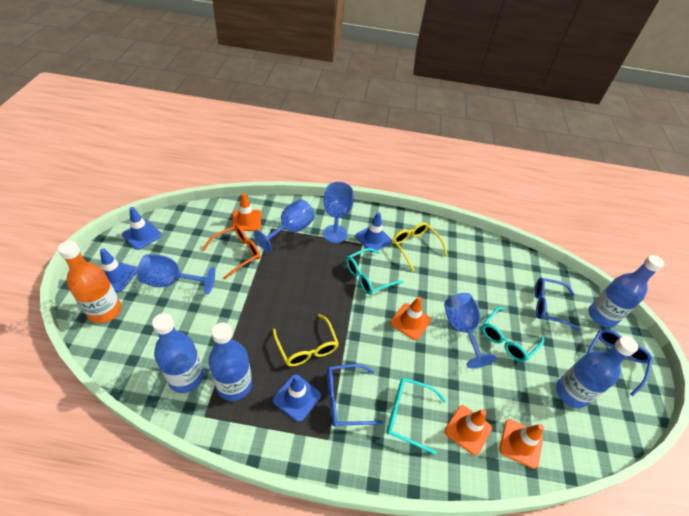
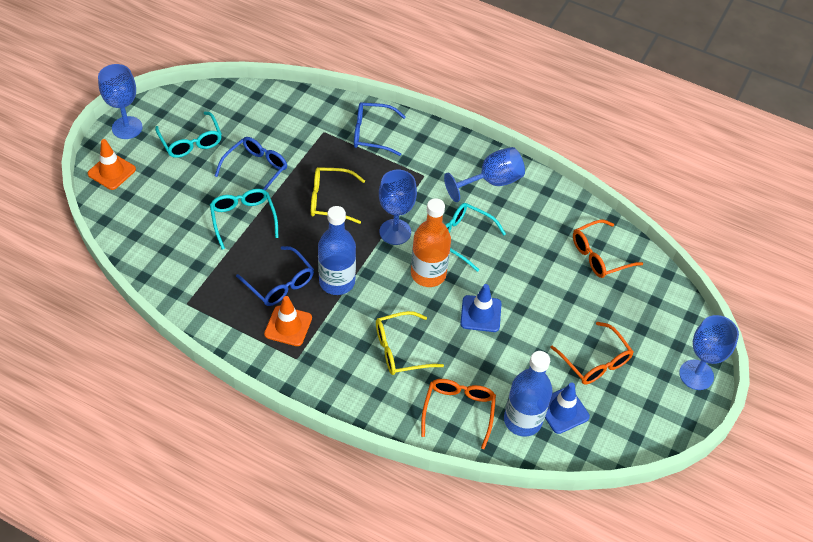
blue bottle: [152,313,204,393] [208,322,252,401] [556,336,638,408] [588,255,664,328] = 4 -> [318,206,356,295] [504,351,552,437] = 2
blue traffic cone: [100,248,137,292] [122,207,162,250] [273,375,321,422] [356,212,392,252] = 4 -> [460,284,502,332] [545,383,590,434] = 2
orange glasses: [202,225,260,279] = 1 -> [421,379,496,449] [550,322,633,384] [573,220,643,278] = 3
orange traffic cone: [232,193,261,231] [390,297,431,340] [445,405,492,456] [499,419,544,469] = 4 -> [88,139,136,190] [264,296,312,346] = 2

